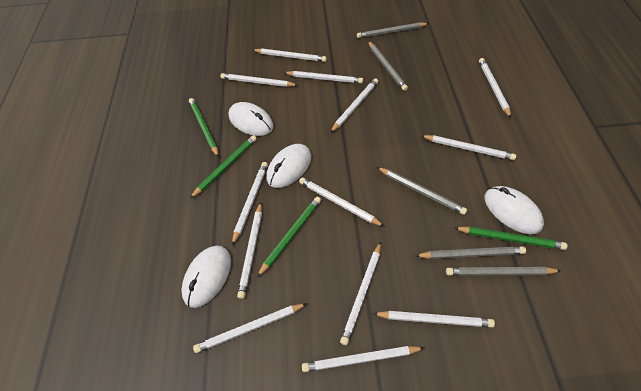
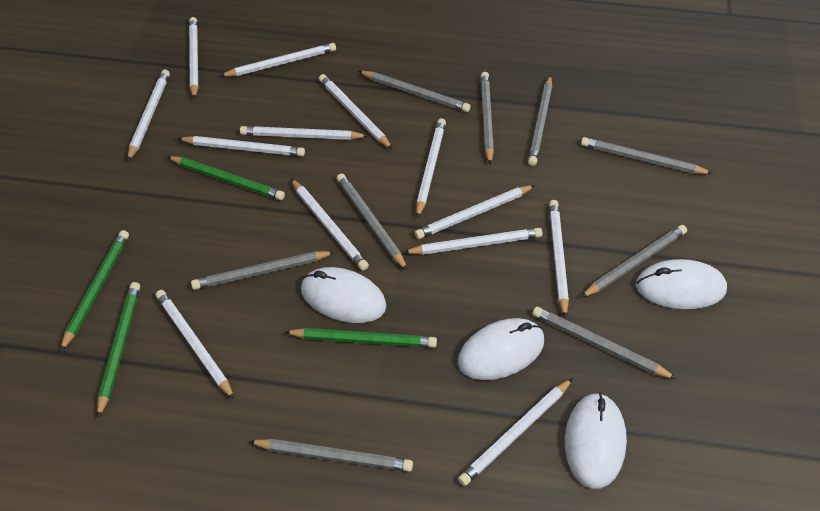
grey pencil: [357,22,429,38] [368,41,408,91] [377,167,467,215] [415,246,526,259] [446,267,561,276] = 5 -> [191,251,334,290] [248,439,413,472] [337,173,408,271] [359,71,471,112] [481,72,494,164] [528,75,552,166] [532,307,677,379] [581,137,713,174] [581,225,687,298] = 9

